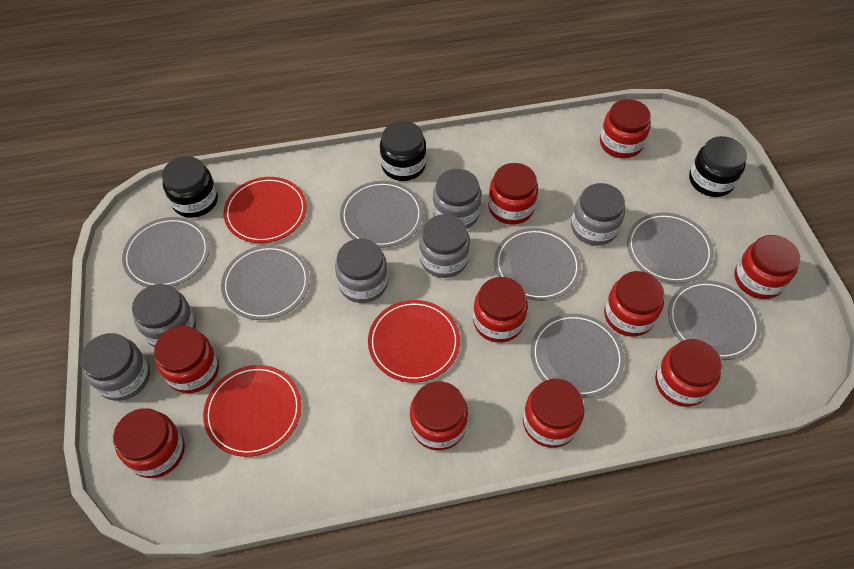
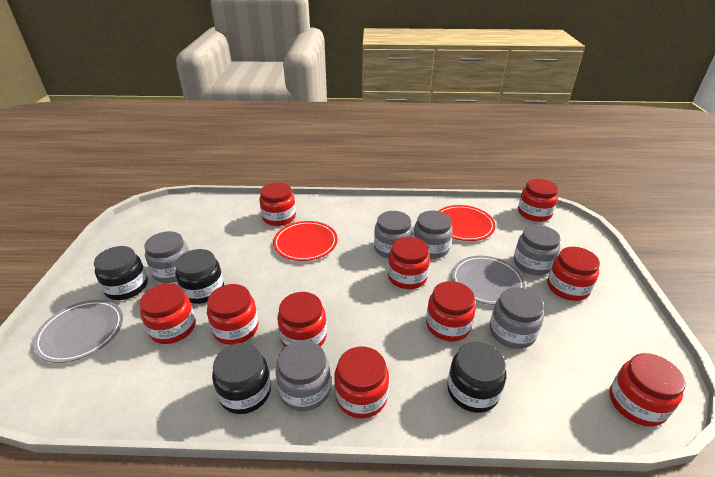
black jar: [162,156,218,218] [380,121,426,181] [689,136,747,197] = 3 -> [94,246,148,300] [175,249,224,304] [212,343,271,414] [447,342,506,413] = 4
grey plate: [122,217,210,287] [221,245,310,320] [340,181,423,248] [494,228,581,301] [531,313,625,398] [627,212,714,284] [668,280,761,360] = 7 -> [33,300,123,363] [452,256,525,305] = 2
red plate: [203,365,302,457] [223,177,307,243] [368,300,460,383] = 3 -> [273,221,338,261] [439,205,496,241] = 2

